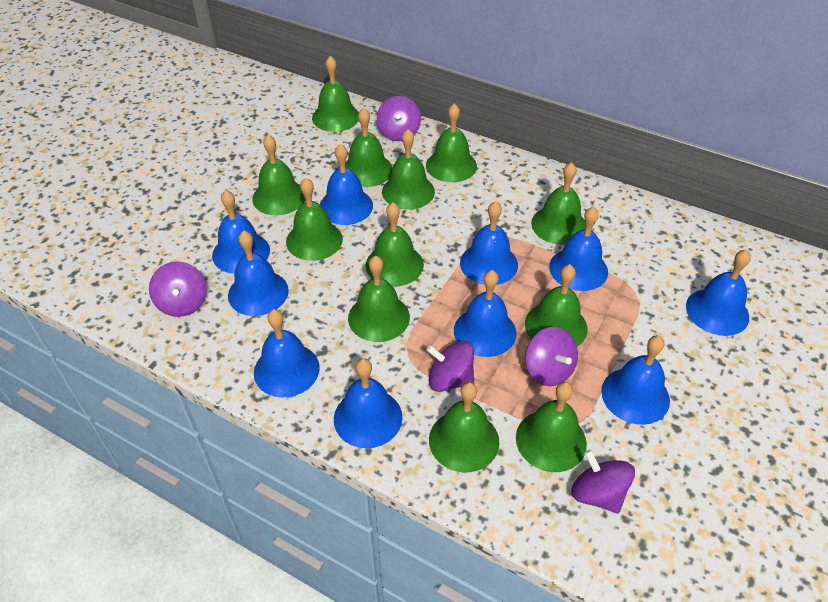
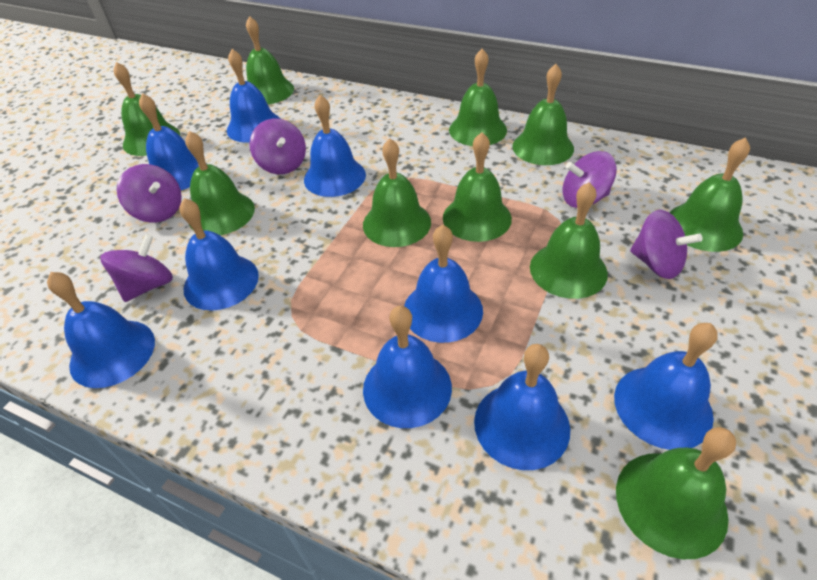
blue bell: [212,190,270,274] [228,230,289,316] [254,309,320,398] [320,144,373,225] [334,359,403,448] [454,270,516,357] [460,201,518,285] [549,207,608,291] [601,335,670,425] [686,250,751,336] = 10 -> [47,272,155,388] [139,93,207,190] [179,198,259,311] [227,49,281,143] [304,95,366,197] [363,306,452,428] [404,225,483,343] [474,344,570,470] [614,323,718,450] = 9
green bell: [252,135,305,215] [286,178,343,261] [312,56,359,132] [345,107,393,187] [348,255,410,342] [366,202,424,287] [382,129,435,210] [426,103,477,182] [429,382,499,472] [516,382,587,472] [525,264,588,347] [531,162,585,245] = 12 -> [113,62,180,156] [185,131,255,235] [246,16,294,104] [363,138,431,247] [443,132,512,242] [449,49,507,146] [512,64,574,165] [530,182,608,299] [616,427,736,559] [669,137,750,252] = 10

